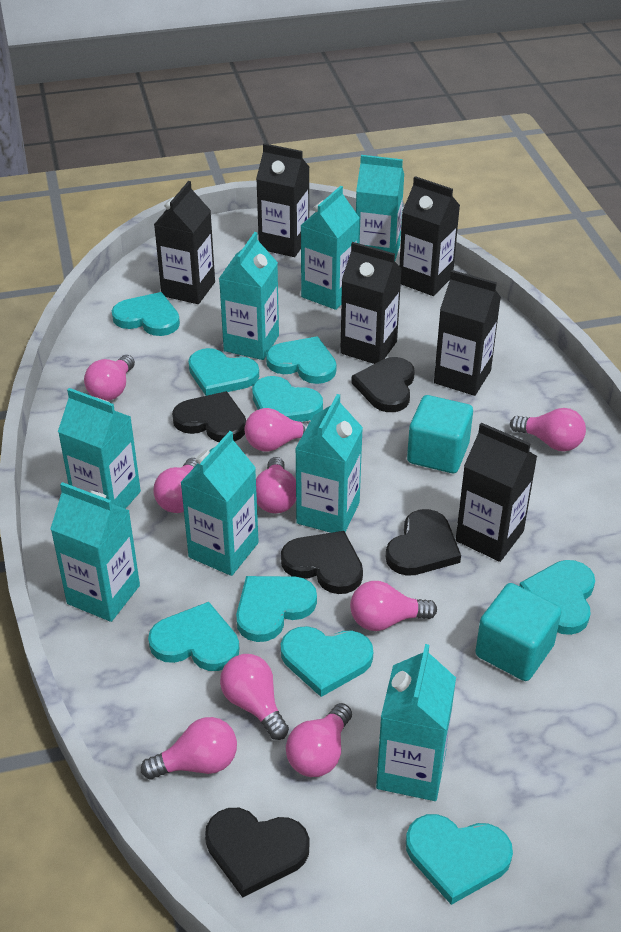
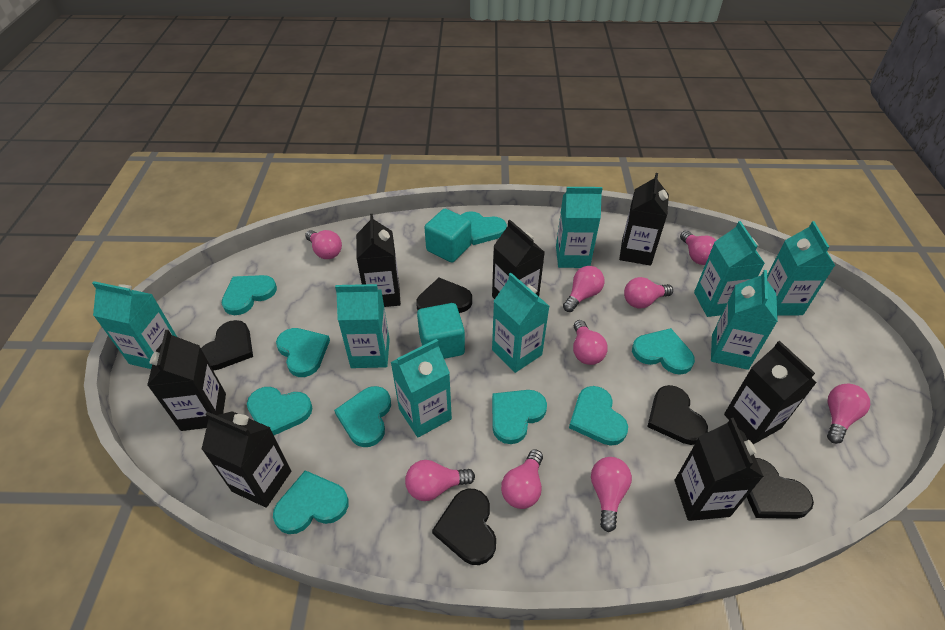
black carton: [154,181,215,304] [256,143,309,257] [340,242,402,364] [399,176,460,296] [434,270,501,396] [456,423,537,562] = 6 -> [147,330,226,431] [201,411,291,508] [356,214,401,307] [492,220,545,299] [619,173,669,266] [675,418,764,521] [724,341,817,444] = 7

